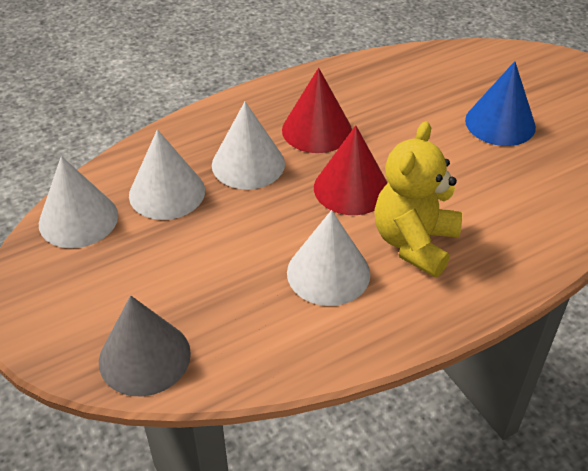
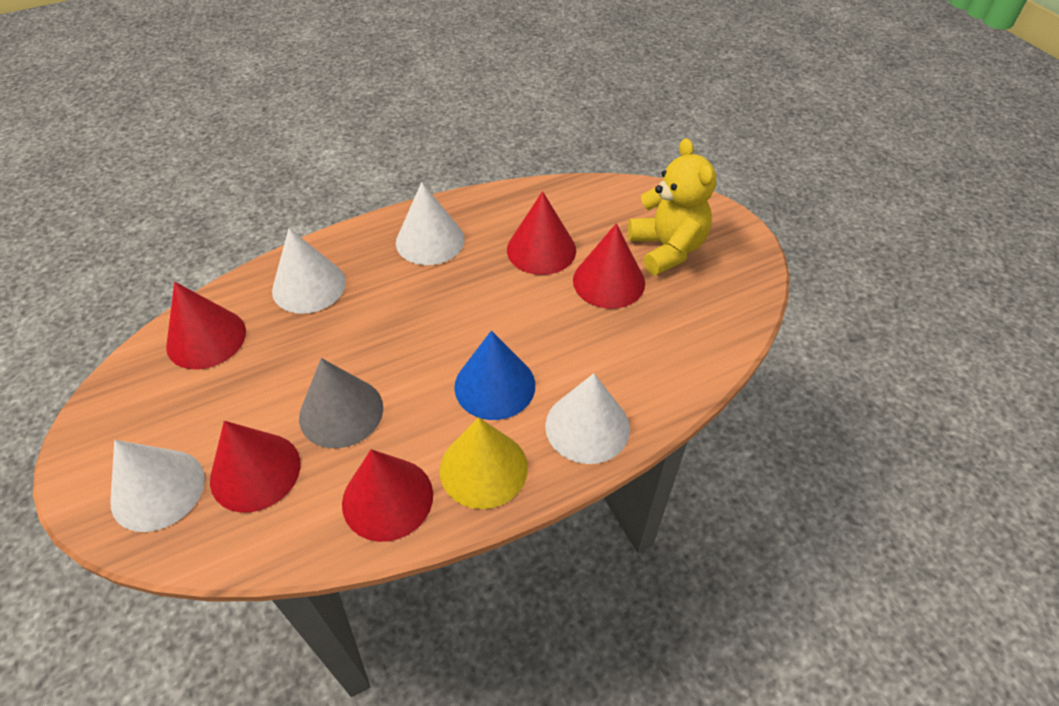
red cone: [282,68,352,153] [314,126,387,215] = 2 -> [166,282,246,369] [210,421,301,513] [342,449,433,542] [507,191,576,275] [573,223,645,309] = 5
yellow cone: none = 0 -> [440,417,528,509] = 1

